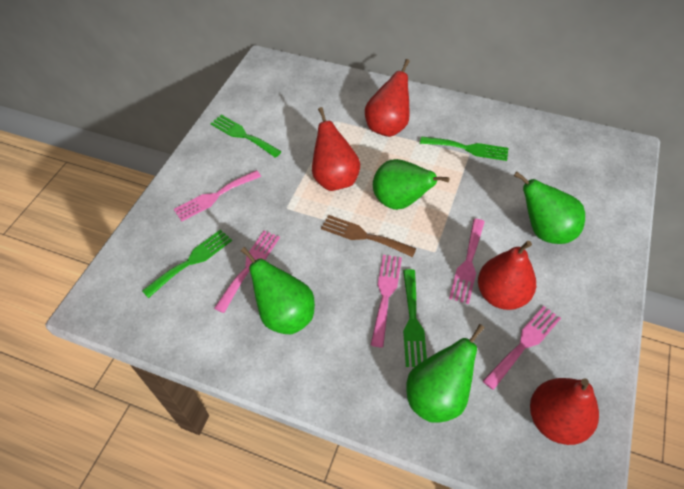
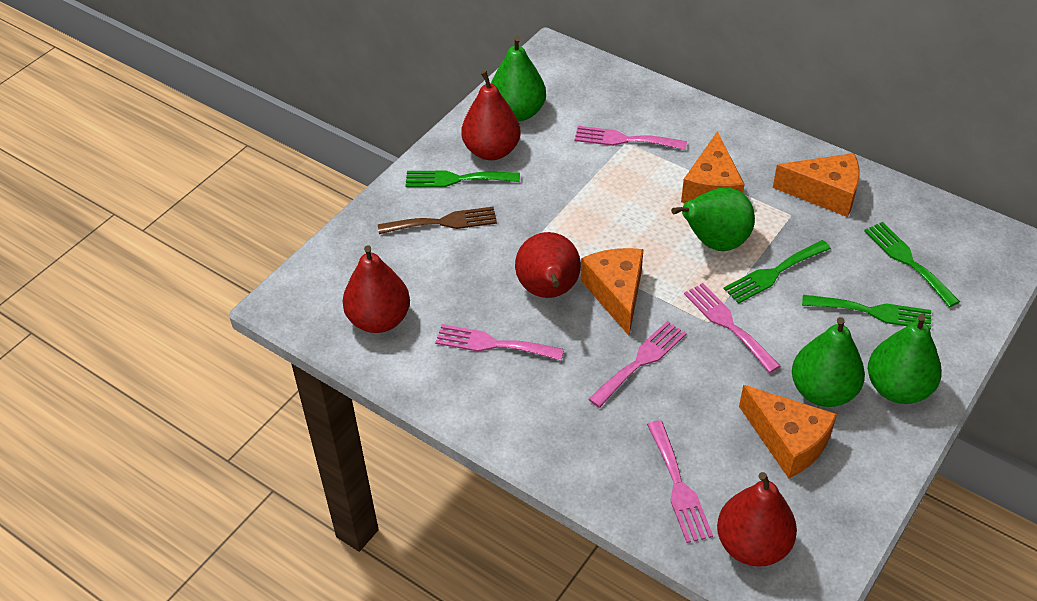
orange cheese: none = 0 -> [581,248,643,336] [681,131,745,203] [739,385,837,478] [773,153,860,217] = 4

